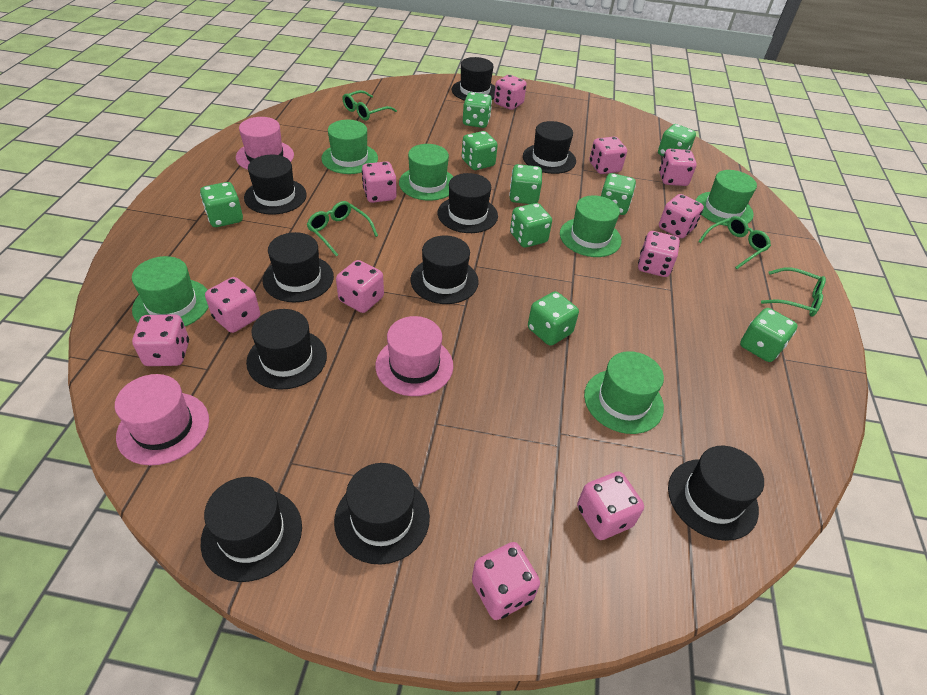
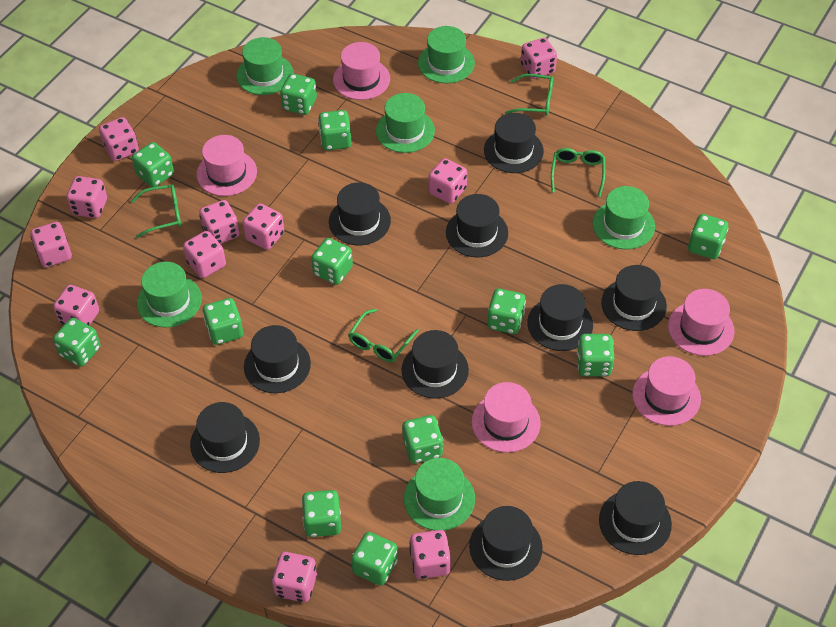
green dice: [200,182,243,227] [462,131,498,170] [463,92,492,128] [509,164,542,204] [510,203,552,248] [528,291,579,346] [601,173,636,215] [658,124,696,156] [740,308,798,362] = 9 -> [53,318,101,367] [132,142,174,187] [203,298,243,345] [280,73,317,115] [302,490,341,537] [311,238,353,285] [318,110,352,150] [351,532,398,585] [403,415,443,464] [487,289,526,334] [577,334,614,376] [688,214,728,259] = 12
pink hat: [115,374,209,465] [236,117,294,170] [375,316,453,396] = 3 -> [197,135,257,196] [333,42,390,100] [471,382,541,453] [632,356,701,426] [668,289,735,356] = 5

